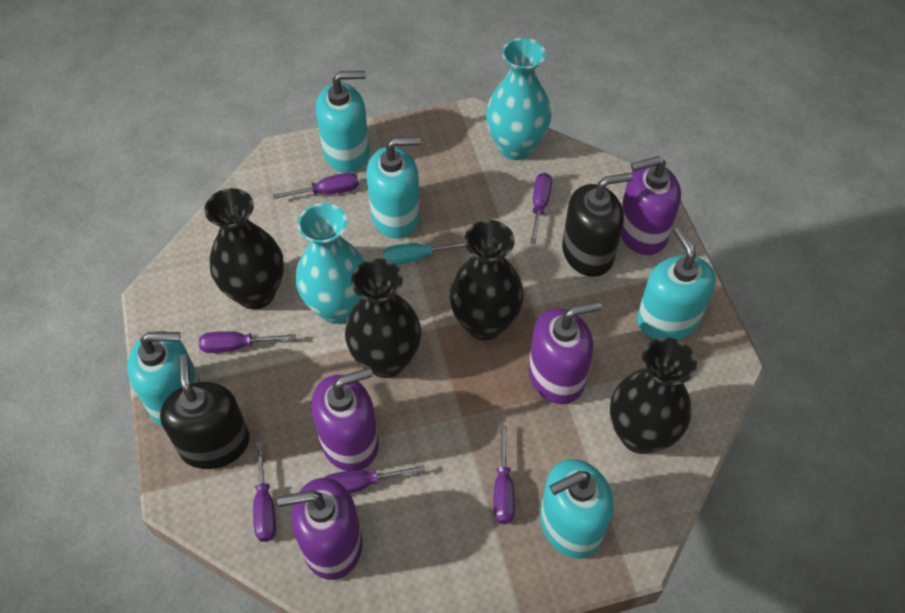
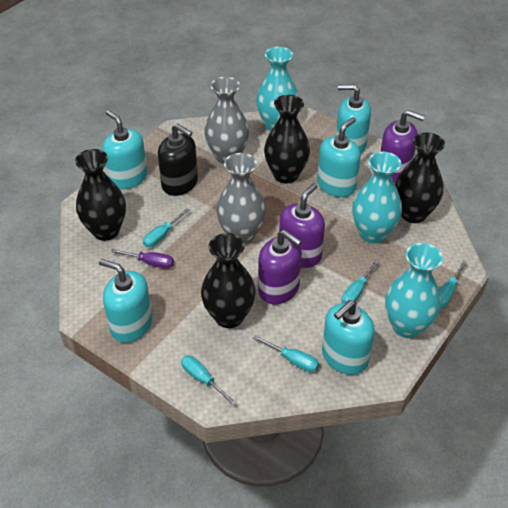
black soap dispenser: [160,354,250,469] [562,173,633,277] = 2 -> [158,124,198,196] = 1
grey vase: none = 0 -> [204,77,249,164] [216,153,266,244] = 2
purple screwdriver: [199,331,296,353] [253,442,276,542] [273,173,359,199] [324,465,425,493] [494,425,515,524] [530,173,552,244] = 6 -> [111,249,174,269] = 1
purple soap dispenser: [277,478,362,580] [311,368,379,471] [528,301,602,404] [621,156,681,255] = 4 -> [258,230,302,304] [279,183,325,268] [380,110,425,182] = 3
turquoise screwdriver: [383,242,466,265] = 1 -> [143,208,189,247] [181,355,237,405] [253,335,319,372] [342,260,379,303] [439,260,467,307] = 5
turquoise vase: [296,203,365,324] [486,38,552,160] = 2 -> [256,47,299,131] [352,152,402,243] [385,243,443,338] = 3

